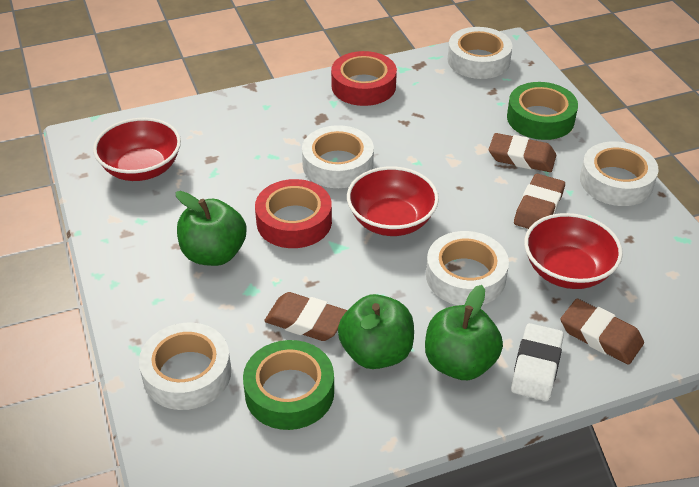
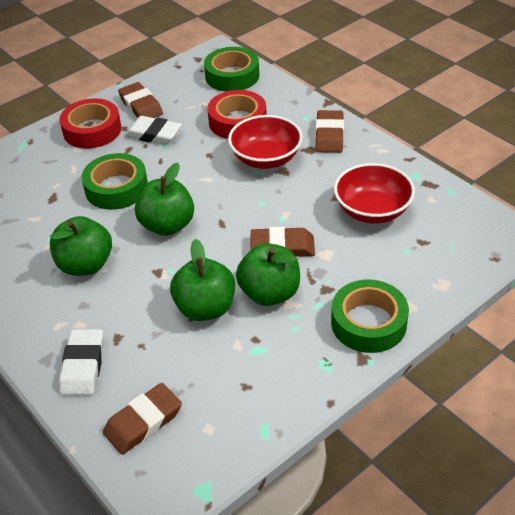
green apple: [175,191,246,266] [338,294,414,369] [425,285,503,380] = 3 -> [50,216,112,276] [135,162,194,236] [170,239,235,321] [236,243,300,306] = 4
green tape: [243,340,334,430] [507,82,578,140] = 2 -> [81,153,148,210] [204,47,259,92] [331,280,409,353] = 3
red bowl: [93,118,181,181] [347,166,439,236] [524,213,623,289] = 3 -> [228,115,303,169] [334,163,415,224] = 2
white eraser: [511,323,564,401] = 1 -> [59,329,104,395] [125,116,182,145] = 2
white tape: [139,323,231,410] [302,125,374,188] [426,231,509,305] [447,27,512,79] [580,141,658,206] = 5 -> none = 0

